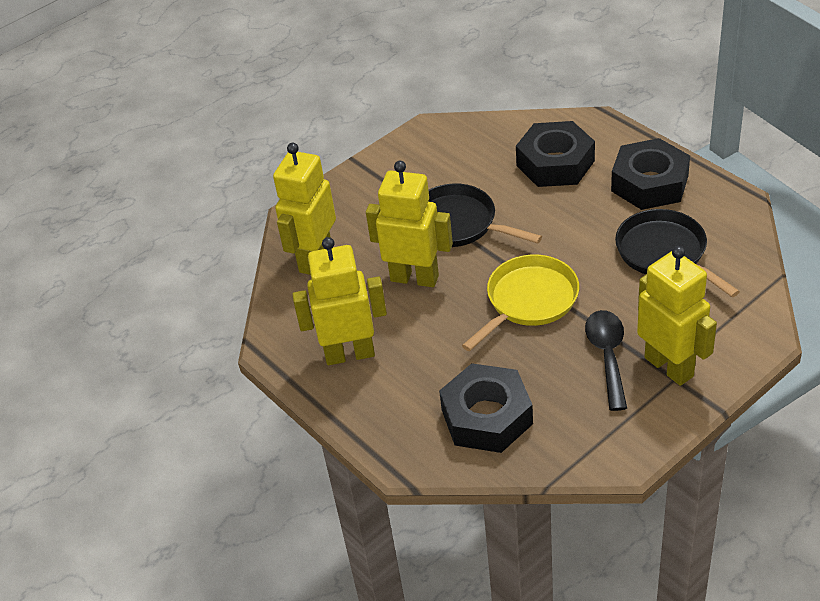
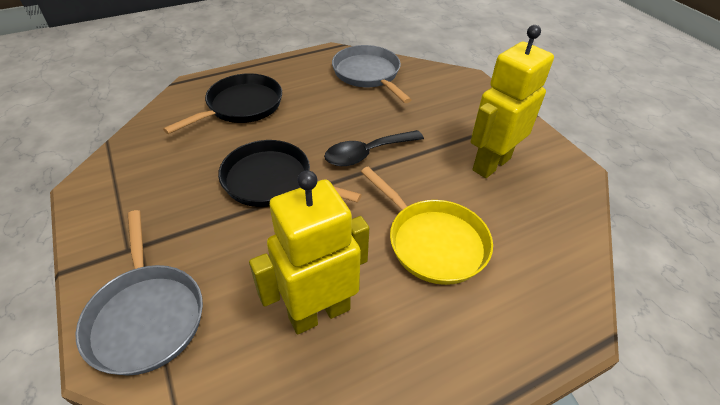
black nut: [439,363,533,453] [516,121,595,187] [611,138,690,210] = 3 -> none = 0
grey pan: none = 0 -> [75,210,203,376] [332,45,412,103] = 2
yellow robot: [273,143,336,275] [292,237,387,365] [366,161,453,287] [637,246,717,386] = 4 -> [249,170,369,334] [470,25,554,178] = 2

